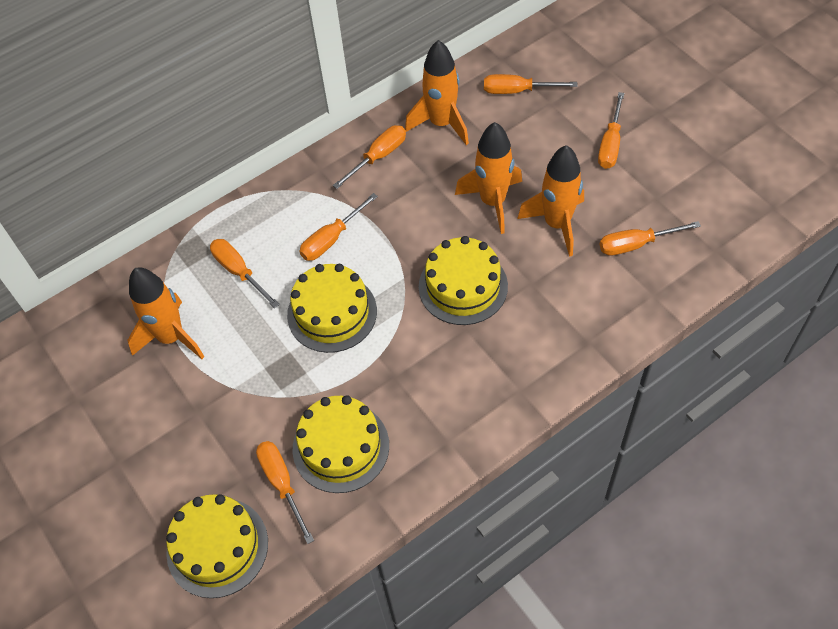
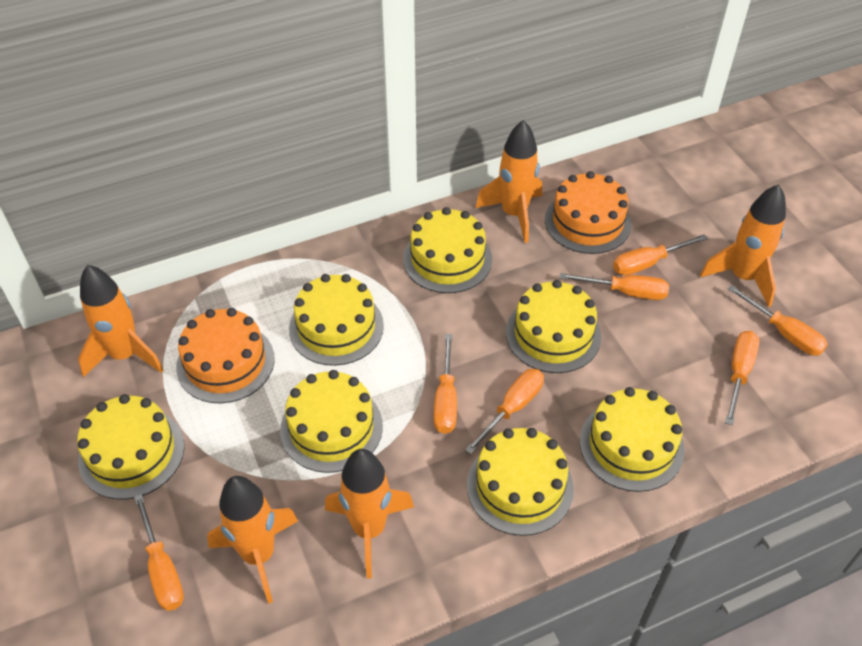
orange cake: none = 0 -> [176,308,275,403] [545,171,632,254] = 2
orange rocket: [127,268,204,359] [405,40,469,145] [455,122,522,234] [517,145,584,257] = 4 -> [78,265,163,377] [207,476,298,604] [325,449,414,578] [475,120,542,243] [700,184,786,307] = 5
yellow cake: [166,494,268,598] [287,264,377,353] [293,395,389,493] [419,236,508,325] = 4 -> [77,394,185,499] [280,370,383,473] [289,274,384,366] [403,207,492,293] [467,428,574,536] [506,280,601,373] [580,387,684,492] = 7

